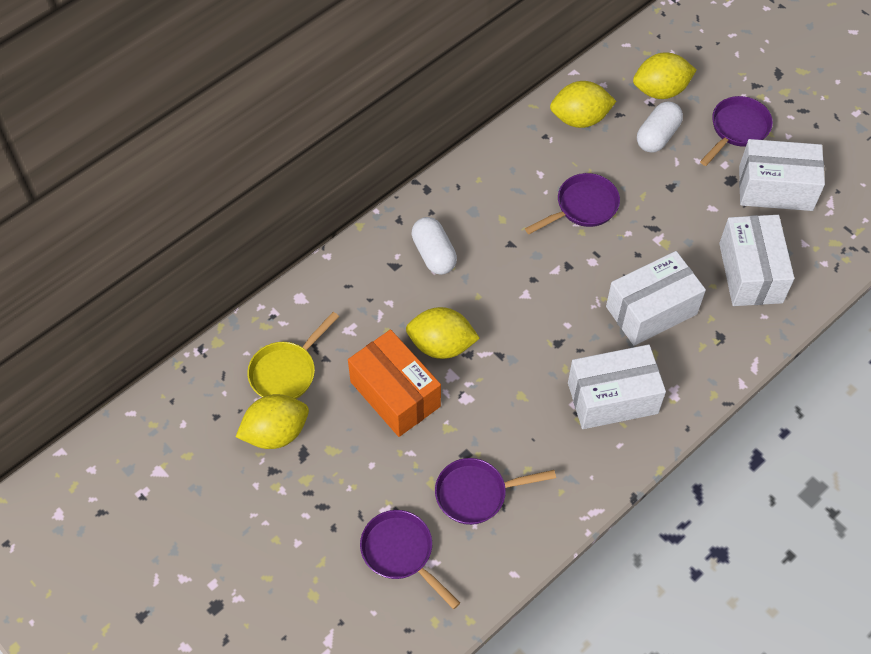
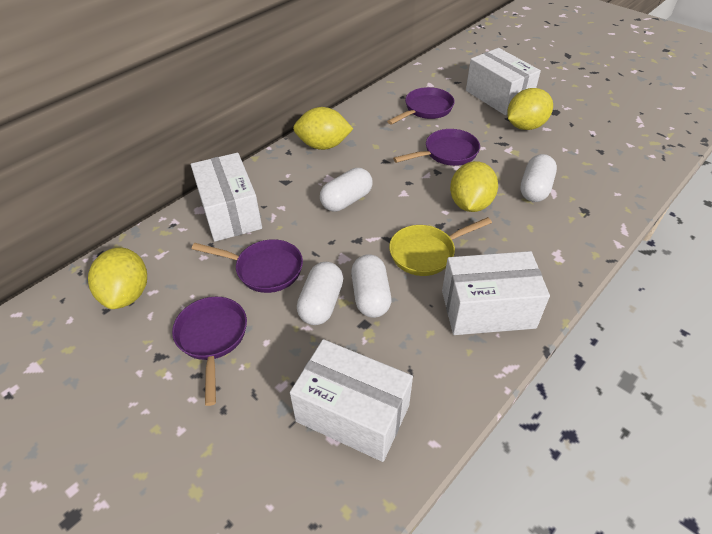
orange box: [348,329,441,437] = 1 -> none = 0
white capsule: [411,217,457,275] [637,101,683,153] = 2 -> [297,262,343,325] [320,168,373,211] [351,254,391,318] [520,154,557,202] = 4

